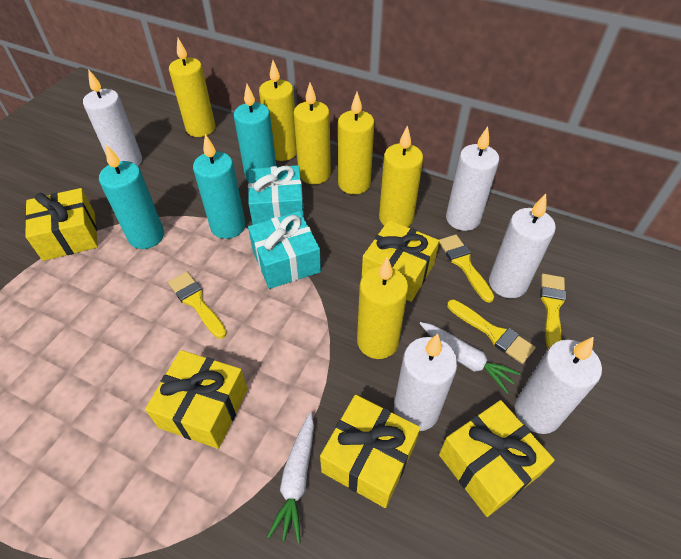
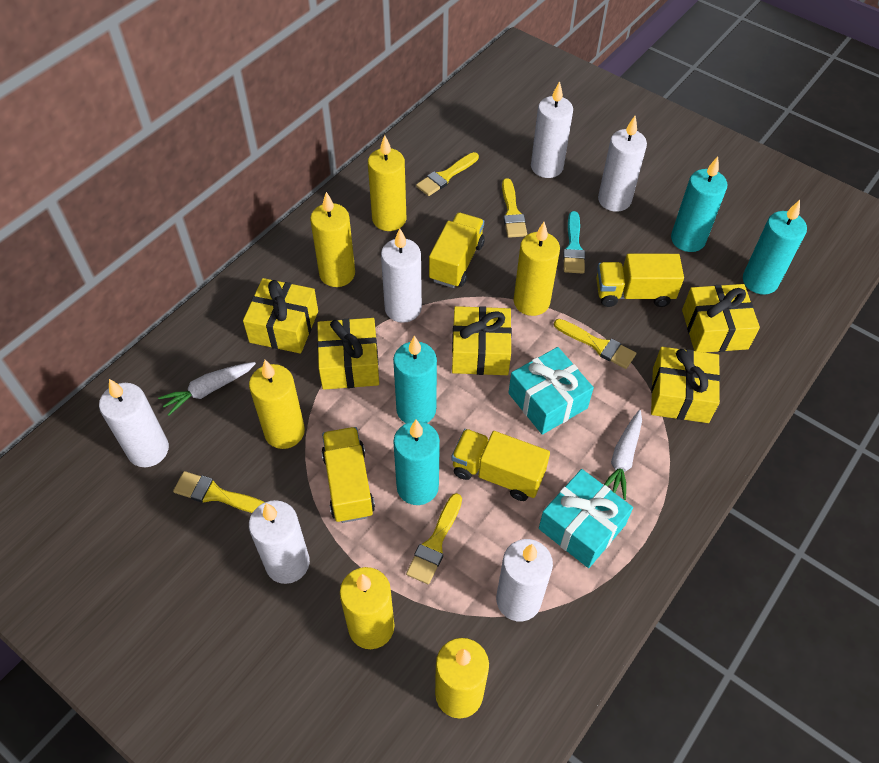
turquoise brush: none = 0 -> [563,211,585,274] = 1
turquoise candle: [99,144,164,249] [193,134,246,239] [234,84,276,182] = 3 -> [393,335,437,423] [393,420,440,505] [671,157,727,252] [743,200,807,295] = 4
white candle: [83,69,142,166] [394,334,457,431] [446,126,499,231] [489,194,556,298] [515,337,602,434] = 5 -> [99,379,169,467] [249,500,310,584] [381,229,422,323] [496,539,553,621] [531,81,573,178] [598,116,647,212] = 6
yellow brush: [168,272,227,339] [439,235,494,303] [447,299,535,364] [540,274,566,349] = 4 -> [173,471,265,513] [406,493,462,584] [416,152,479,196] [502,178,527,238] [554,319,636,369] = 5
yellow truck: none = 0 -> [321,427,375,523] [429,213,485,288] [451,429,550,501] [596,254,684,307] = 4

